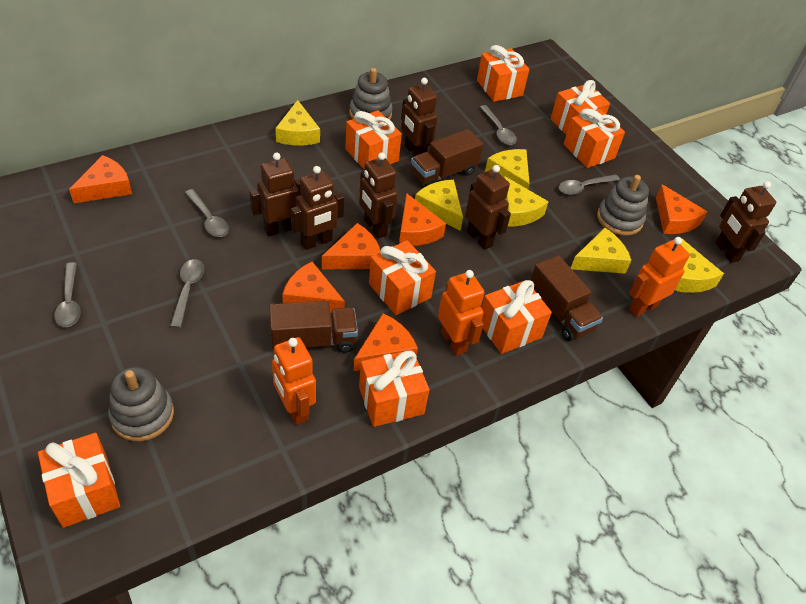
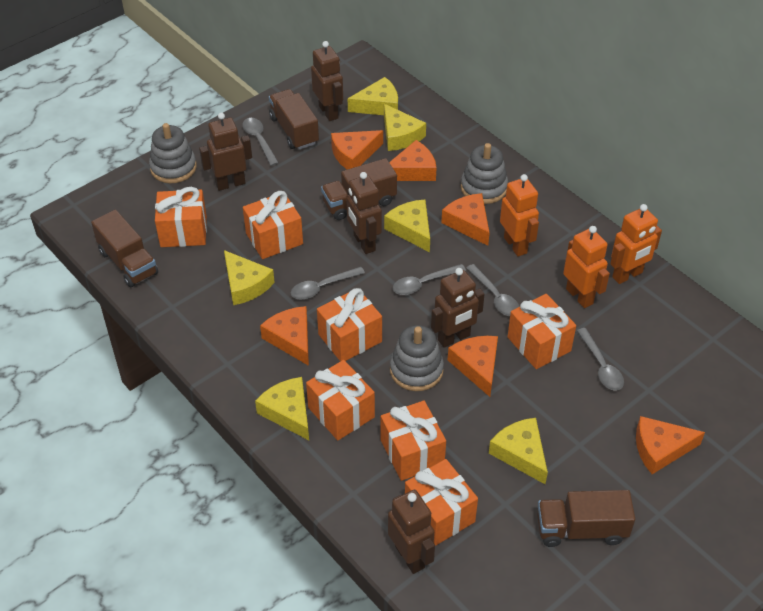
brown robot: [250,153,301,237] [291,166,344,250] [359,152,398,239] [401,78,438,157] [465,165,511,250] [715,181,776,263] = 6 -> [199,113,252,191] [311,41,343,121] [346,172,382,254] [388,490,435,574] [431,268,485,348] = 5
brown truck: [269,301,358,353] [411,129,483,187] [530,255,603,341] = 3 -> [91,210,158,287] [269,89,319,150] [321,158,397,220] [537,490,635,547] = 4
orange gift: [38,433,120,528] [345,110,402,169] [359,350,429,427] [369,240,436,315] [477,45,529,102] [482,280,552,354] [550,80,610,134] [564,108,625,168] = 8 -> [155,187,207,247] [243,191,303,259] [306,360,375,440] [317,288,382,361] [381,400,446,481] [405,459,478,546] [507,294,576,369] = 7

